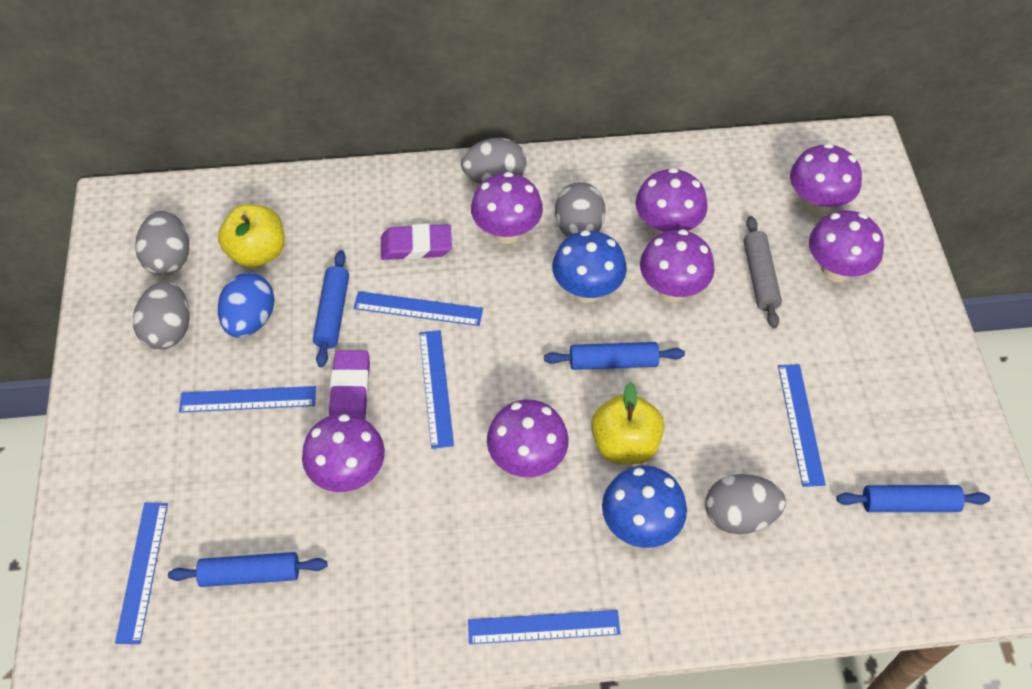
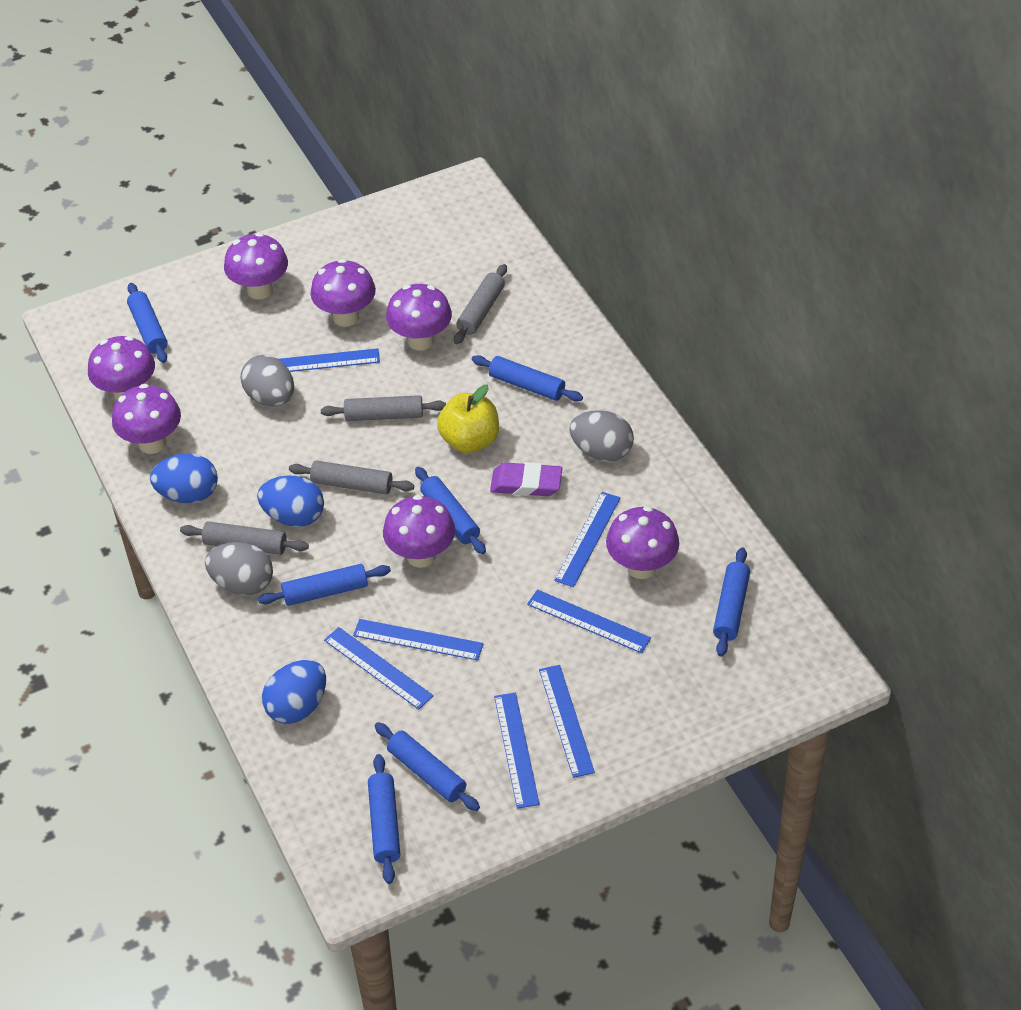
blue egg: [218,273,275,338] = 1 -> [150,453,218,503] [257,475,324,527] [262,660,326,724] = 3
blue mushroom: [552,230,627,303] [602,466,687,548] = 2 -> none = 0
blue rolling pin: [168,552,327,587] [313,250,349,367] [544,342,685,370] [836,485,990,512] = 4 -> [127,283,168,363] [258,564,391,606] [368,754,400,884] [375,722,480,811] [415,467,486,554] [472,355,583,402] [713,547,750,657] = 7
blue ruler: [115,503,168,644] [179,386,316,413] [353,291,483,326] [419,330,454,449] [468,610,620,644] [778,364,826,487] = 6 -> [279,348,380,372] [324,627,434,710] [353,619,483,661] [494,693,540,809] [527,589,651,653] [539,665,595,778] [554,492,620,587] = 7
grey egg: [133,281,190,349] [135,211,189,275] [461,138,526,184] [555,182,605,238] [705,474,786,534] = 5 -> [205,542,273,595] [241,355,294,407] [569,410,634,462] = 3
grey rolling pin: [744,216,782,328] = 1 -> [180,521,309,555] [289,460,414,495] [321,395,446,421] [454,264,507,344] = 4
purple eraser: [329,351,370,419] [381,224,452,260] = 2 -> [490,462,562,496] = 1
yellow apple: [218,204,285,268] [591,382,664,464] = 2 -> [437,385,499,453] = 1

